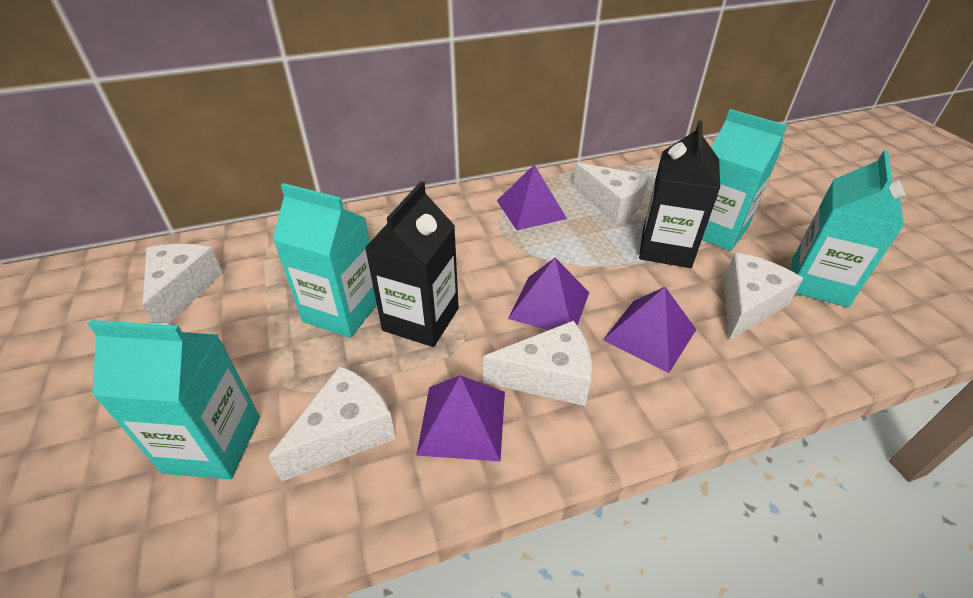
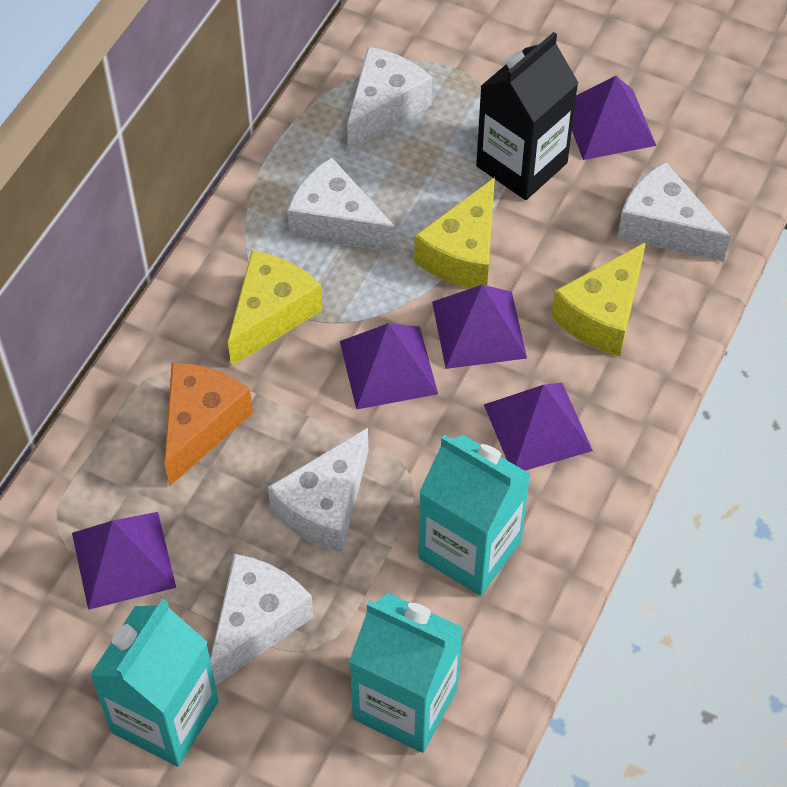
black carton: [365,181,459,347] [639,120,720,268] = 2 -> [476,32,578,200] = 1
orange cheese: none = 0 -> [164,363,253,487] = 1
purple pyramid: [416,375,505,461] [497,165,567,230] [508,258,589,330] [603,287,697,373] = 4 -> [72,512,176,610] [340,323,438,410] [432,285,527,369] [484,383,593,471] [572,76,656,160] = 5
turquoise carton: [88,320,260,479] [272,183,377,338] [702,109,787,251] [791,150,905,307] = 4 -> [89,598,219,767] [349,593,463,753] [418,435,531,596] = 3
yellow cheese: none = 0 -> [228,250,322,367] [414,177,495,289] [551,242,646,356] = 3

